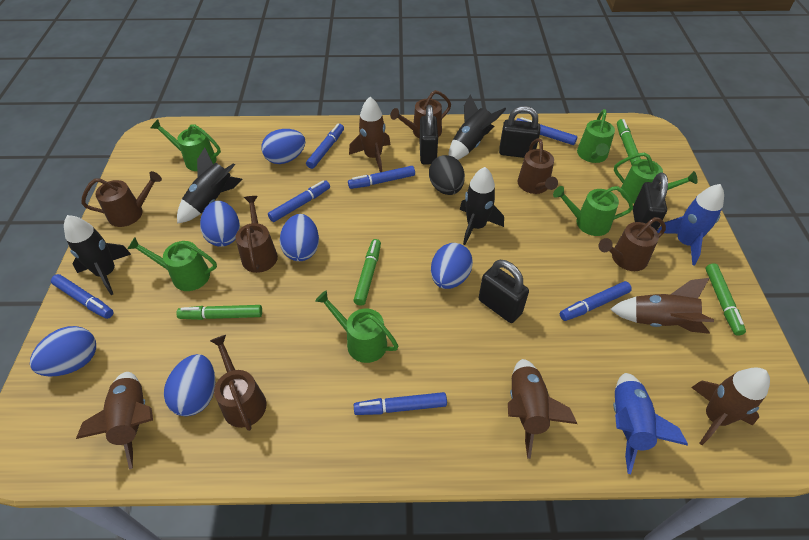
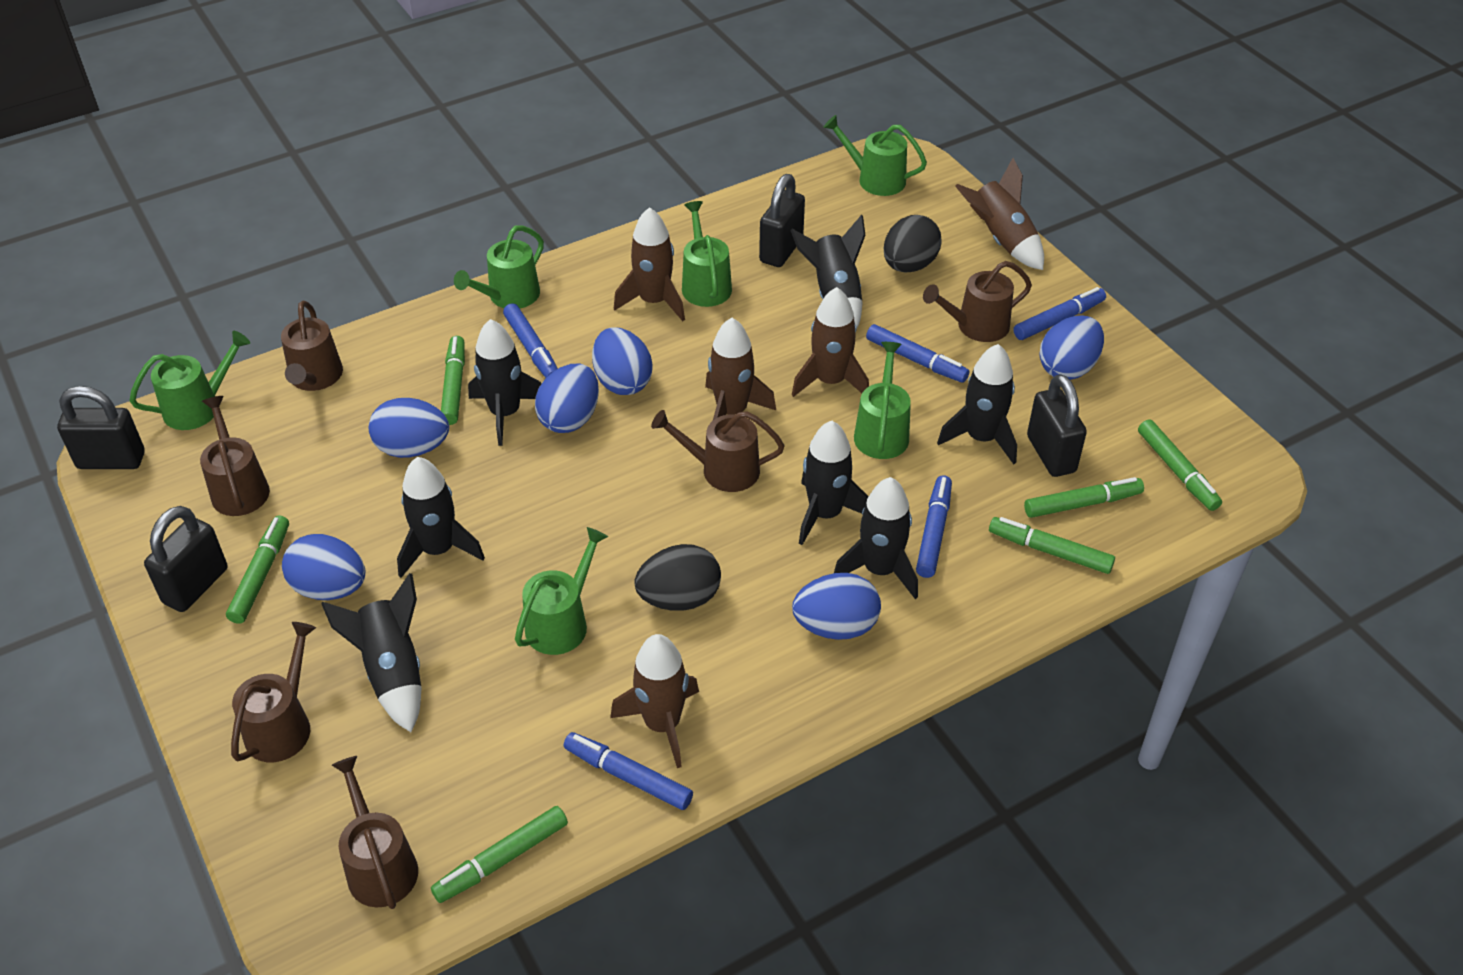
black egg: [429,155,465,195] = 1 -> [634,544,721,611] [884,215,942,272] = 2
black rocket: [64,215,131,295] [177,148,242,224] [448,94,506,160] [460,167,504,245] = 4 -> [321,573,422,732] [397,457,485,578] [468,319,542,446] [790,215,866,330] [799,421,869,545] [834,477,918,599] [937,344,1017,464] = 7
blue marker: [51,274,114,319] [268,181,330,222] [306,124,344,169] [348,166,415,189] [354,392,447,415] [516,117,577,145] [560,281,632,321] = 7 -> [503,303,558,378] [564,732,693,810] [866,324,969,383] [916,475,952,578] [1013,287,1106,340] = 5
blue rocket: [613,373,688,474] [657,184,724,265] = 2 -> none = 0
green marker: [176,305,262,320] [353,239,381,306] [617,119,641,165] [705,263,746,336] = 4 -> [226,515,289,624] [431,806,568,903] [441,336,465,425] [989,517,1115,574] [1024,477,1144,518] [1138,419,1222,511] = 6

